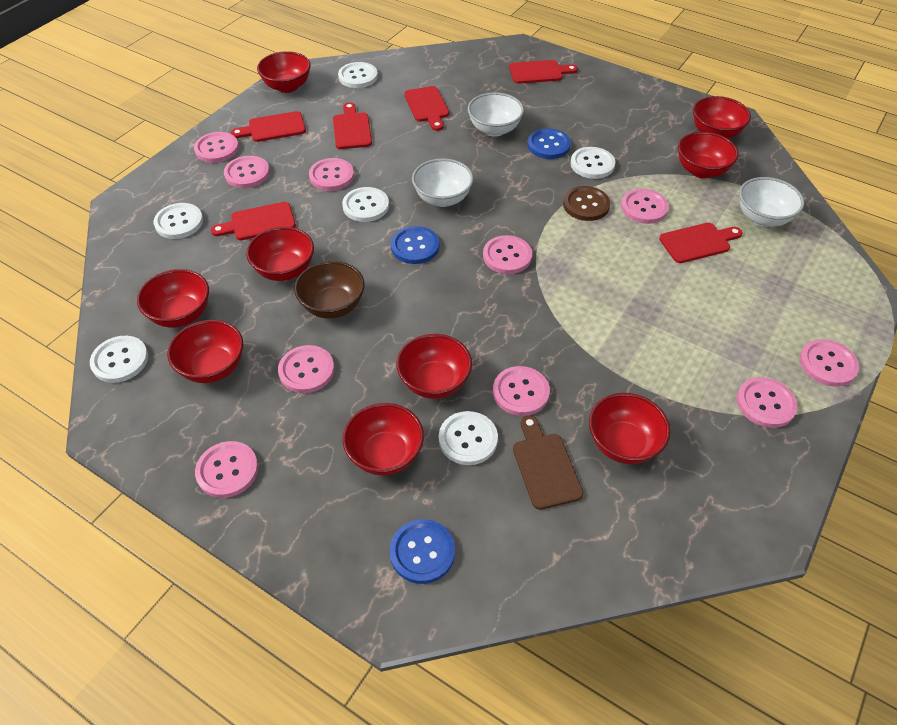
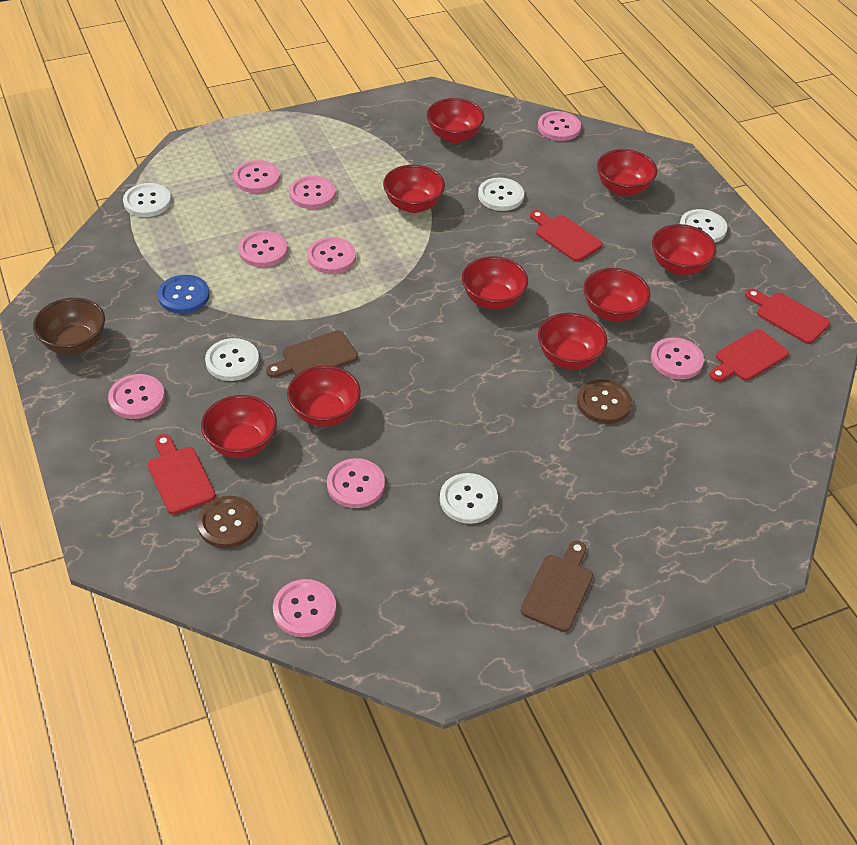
blue button: [390,519,455,584] [391,226,439,264] [527,128,571,159] = 3 -> [158,275,210,314] = 1
brown button: [563,186,610,221] = 1 -> [197,496,258,548] [577,379,632,424] = 2
brown cutting board: [513,415,583,510] = 1 -> [266,330,358,378] [521,541,593,632] = 2
pink button: [194,132,239,163] [195,441,258,498] [224,156,270,188] [278,345,334,393] [309,158,354,191] [483,235,532,274] [493,366,550,416] [621,189,669,224] [736,377,798,428] [799,339,859,386] = 10 -> [108,374,165,419] [234,160,280,193] [238,231,288,267] [273,579,336,637] [289,176,336,209] [307,237,356,274] [327,458,385,508] [538,111,581,141] [651,337,704,379] = 9
red cutting board: [211,202,296,240] [231,111,306,142] [333,102,372,149] [404,86,449,131] [509,60,578,84] [659,223,743,263] = 6 -> [148,434,216,515] [530,210,603,262] [709,329,789,382] [745,289,830,344] = 4
white bowl: [412,158,474,207] [468,92,524,137] [739,177,804,227] = 3 -> none = 0
white button: [90,336,148,383] [154,203,203,239] [338,62,378,88] [342,187,389,222] [439,411,498,465] [570,147,615,179] = 6 -> [123,183,171,217] [205,338,259,381] [440,473,498,524] [478,178,524,211] [680,209,727,243] = 5

